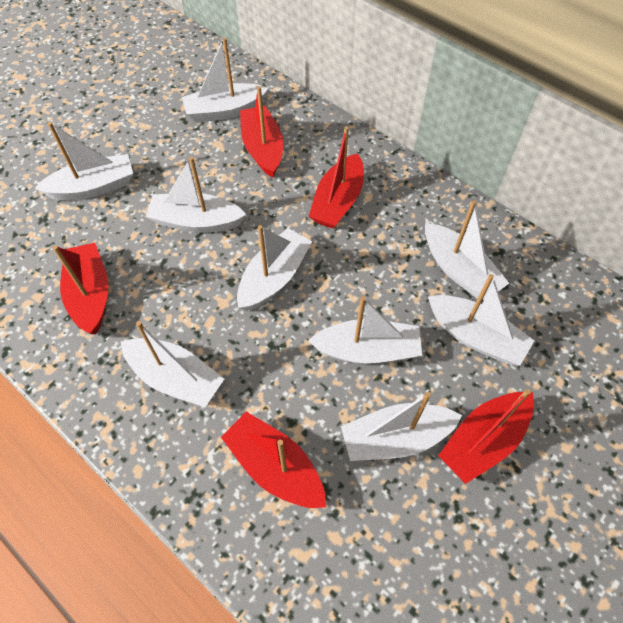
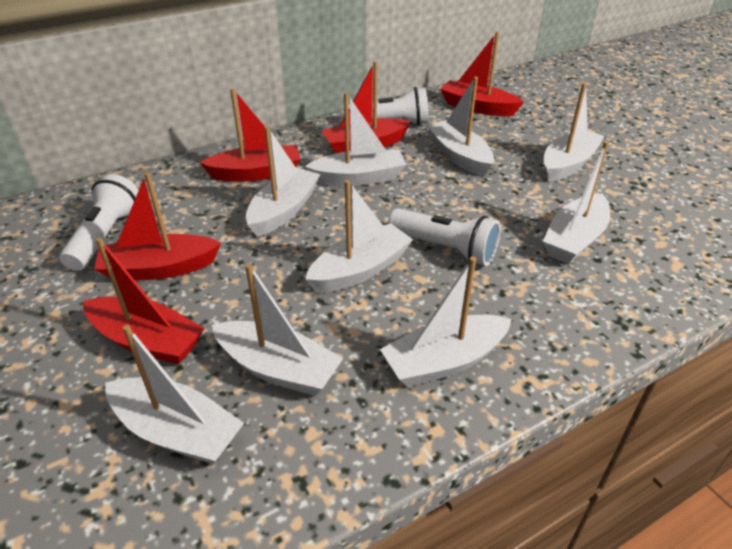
white flashlight: none = 0 -> [59,174,139,271] [348,87,429,125] [388,208,500,266] = 3

